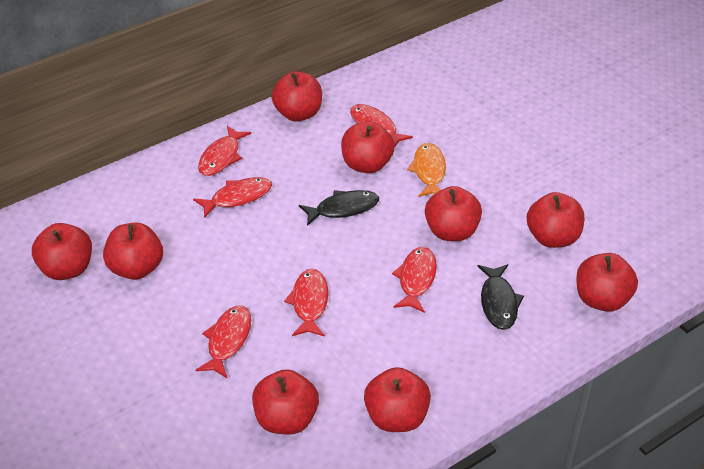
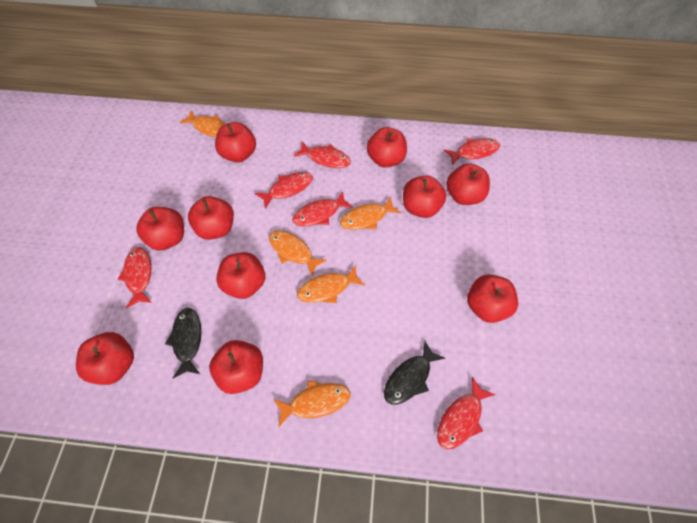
orange fish: [407,143,446,197] = 1 -> [179,110,226,137] [269,230,327,277] [273,380,350,427] [297,265,365,303] [340,196,401,230] = 5
red apple: [32,223,92,280] [103,222,163,280] [252,369,319,435] [271,71,322,121] [341,121,395,173] [364,367,431,432] [425,186,482,241] [527,192,584,248] [576,253,638,312] = 9 -> [76,332,134,385] [136,207,184,251] [188,196,234,240] [209,340,263,394] [215,122,256,162] [216,252,265,299] [367,127,407,168] [403,175,446,218] [446,163,490,205] [467,274,518,323] = 10

